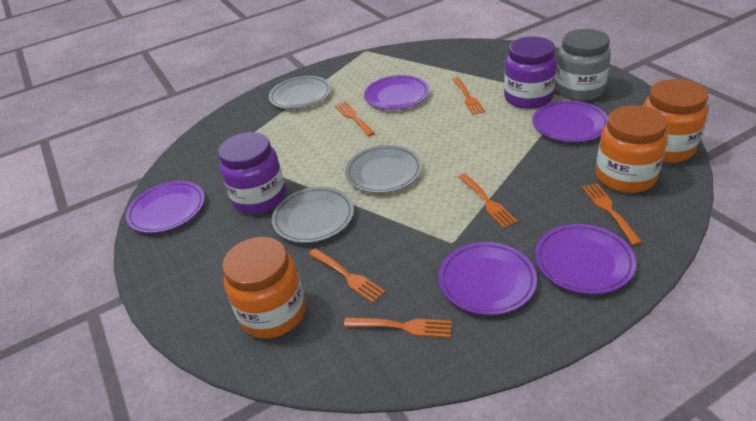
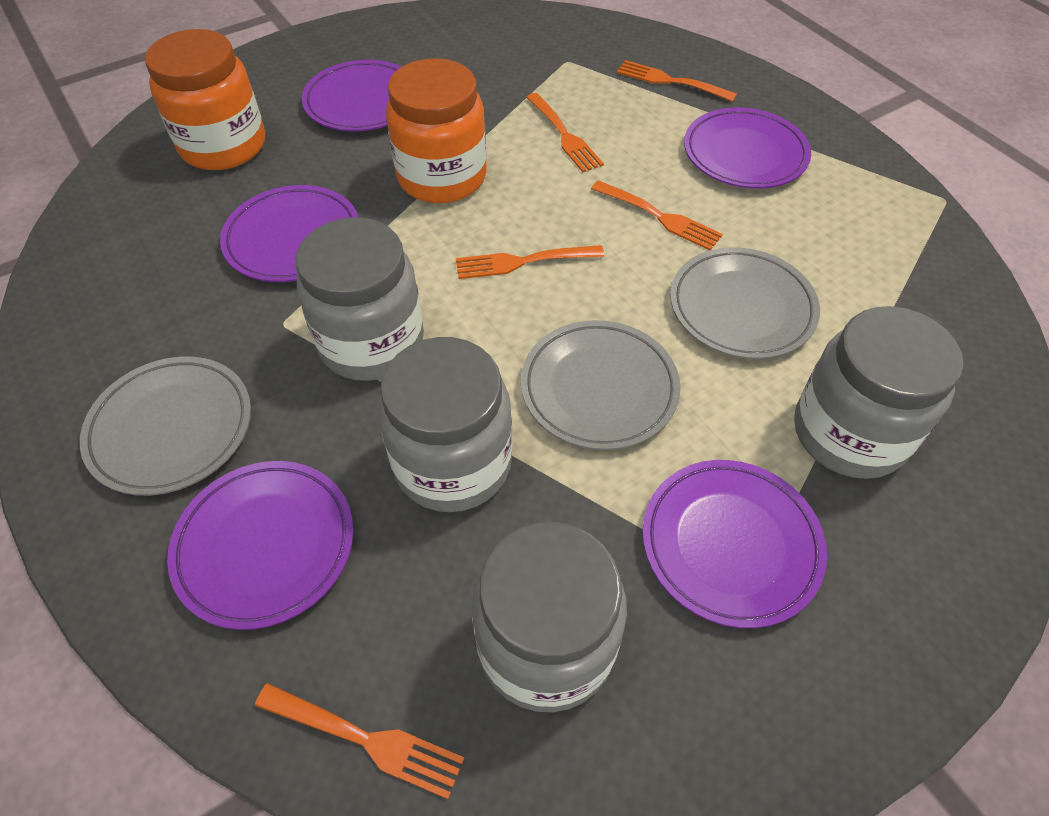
grey jar: [555,29,611,101] = 1 -> [295,217,424,381] [378,337,513,512] [472,522,627,712] [794,306,963,479] = 4
orange fork: [309,248,385,303] [335,101,375,137] [344,317,452,338] [452,77,485,115] [458,173,518,228] [582,183,642,245] = 6 -> [255,683,464,799] [456,245,604,279] [526,93,604,172] [591,180,723,250] [617,60,737,102] = 5
orange jar: [222,237,306,338] [596,105,668,193] [643,79,708,163] = 3 -> [145,29,265,170] [386,58,486,203] = 2
purple jar: [218,132,286,214] [504,37,557,109] = 2 -> none = 0

